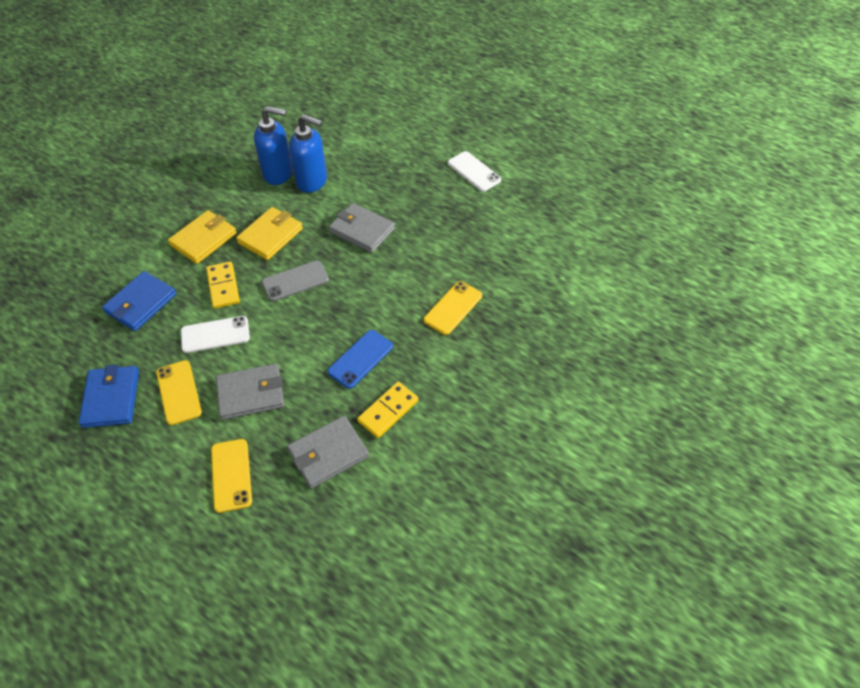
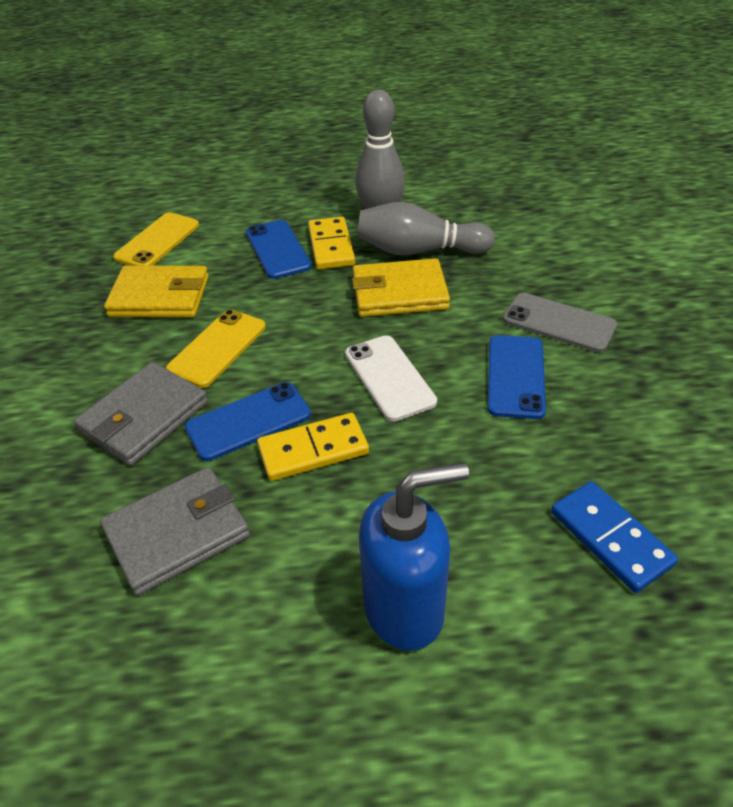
blue domino: none = 0 -> [551,481,678,593] = 1
blue phone: [328,330,393,389] = 1 -> [185,382,311,461] [246,220,312,279] [488,335,546,419] = 3
blue soap dispenser: [254,106,292,185] [289,114,327,193] = 2 -> [359,462,469,651] = 1
blue wallet: [79,365,139,428] [102,271,177,331] = 2 -> none = 0
grey bowling pin: none = 0 -> [355,90,405,209] [357,202,495,255] = 2
grey wallet: [216,364,285,420] [287,416,369,489] [329,203,395,253] = 3 -> [74,362,208,466] [100,467,250,596] = 2
white phone: [181,316,250,353] [448,151,501,192] = 2 -> [345,335,437,421] = 1
yellow phone: [156,360,202,425] [211,439,252,513] [423,281,482,335] = 3 -> [113,212,199,266] [166,309,266,388] = 2

